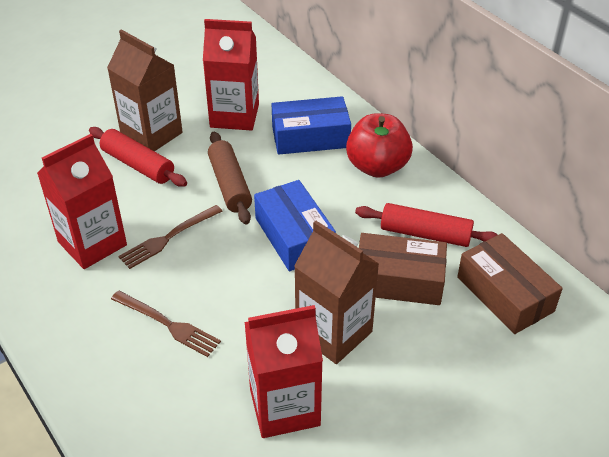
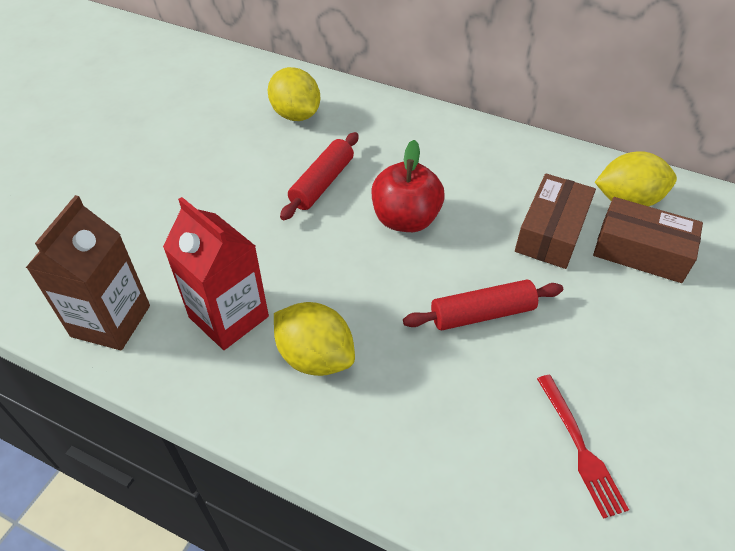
blue box: [254,180,336,271] [272,96,351,155] = 2 -> none = 0
brown carton: [107,29,183,151] [294,221,379,364] = 2 -> [26,195,150,350] = 1
brown fork: [111,291,221,357] [118,205,223,269] = 2 -> none = 0
brown rolling pin: [208,132,252,224] = 1 -> none = 0
red carton: [37,134,127,269] [203,19,259,130] [244,305,323,438] = 3 -> [163,197,269,350] = 1
red fork: none = 0 -> [537,375,629,519] = 1
yellow lemon: none = 0 -> [268,67,320,121] [274,302,355,376] [595,151,677,206] = 3

